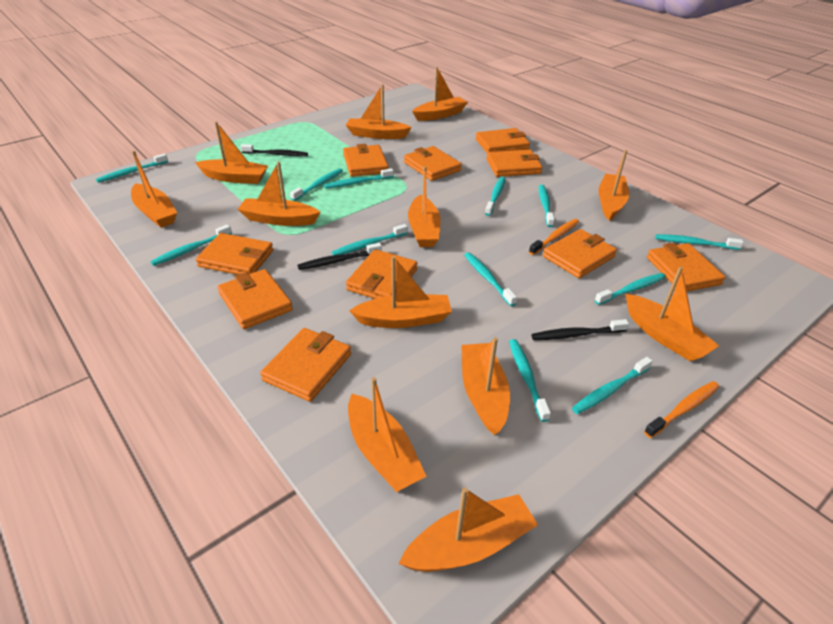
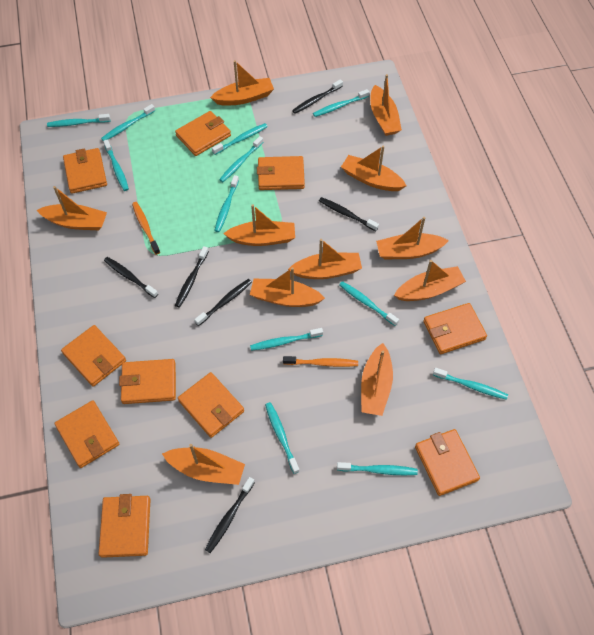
black toothbrush: [241,144,308,156] [298,243,382,270] [531,319,629,340] = 3 -> [104,257,158,298] [175,246,209,308] [194,279,252,326] [205,477,255,553] [292,79,343,114] [319,197,379,231] = 6
orange boat: [131,151,177,228] [195,122,268,184] [238,162,321,226] [346,84,412,139] [348,377,427,492] [349,256,452,328] [398,487,538,572] [408,166,441,247] [412,67,468,121] [461,337,510,435] [598,150,629,221] [625,267,719,361] = 12 -> [37,186,107,230] [162,444,245,485] [210,60,274,106] [223,204,295,246] [250,267,325,307] [288,239,362,279] [341,146,407,191] [361,343,393,416] [370,74,402,136] [376,217,449,259] [394,260,466,301] = 11

